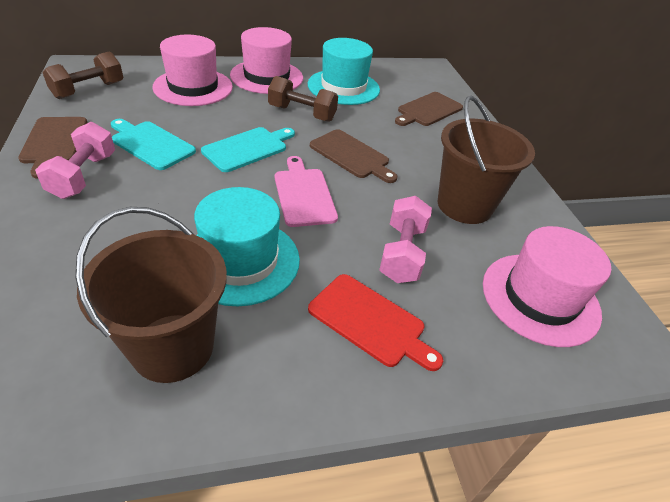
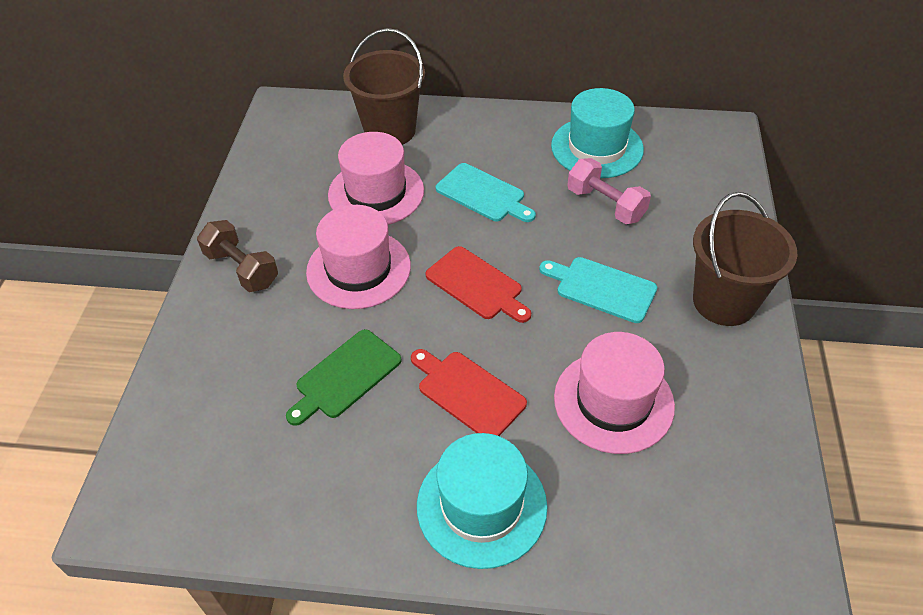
brown cutting board: [18,117,87,179] [310,129,398,183] [395,92,463,126] = 3 -> none = 0
brown dumbbell: [42,52,123,99] [268,76,338,122] = 2 -> [197,220,278,292] = 1
green cutting board: none = 0 -> [286,329,402,426] = 1
pink cutting board: [275,156,338,227] = 1 -> none = 0
pink dumbbell: [35,122,115,199] [379,196,432,283] = 2 -> [567,158,651,224] = 1
red cutting board: [308,274,443,371] = 1 -> [411,349,527,436] [425,246,531,323] = 2

